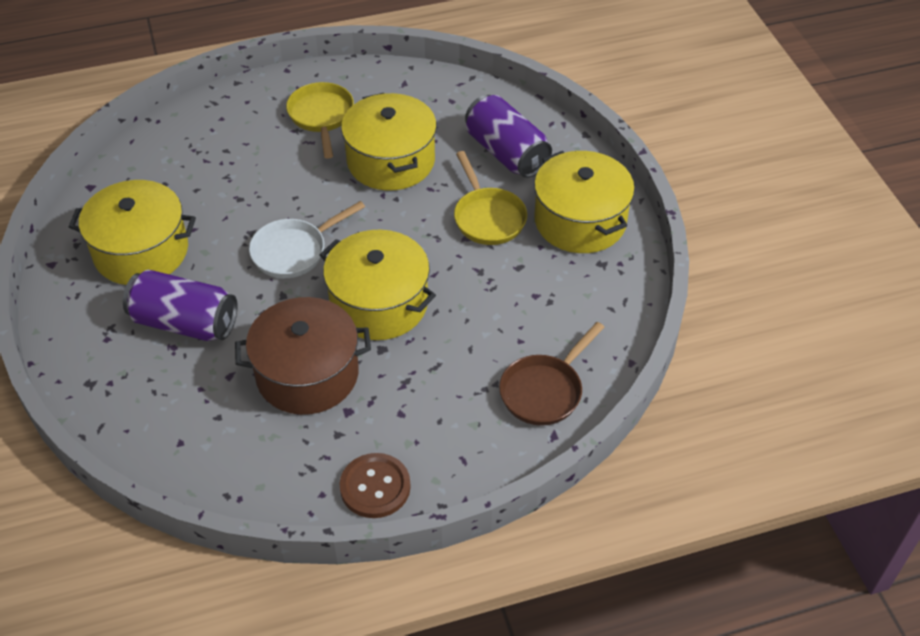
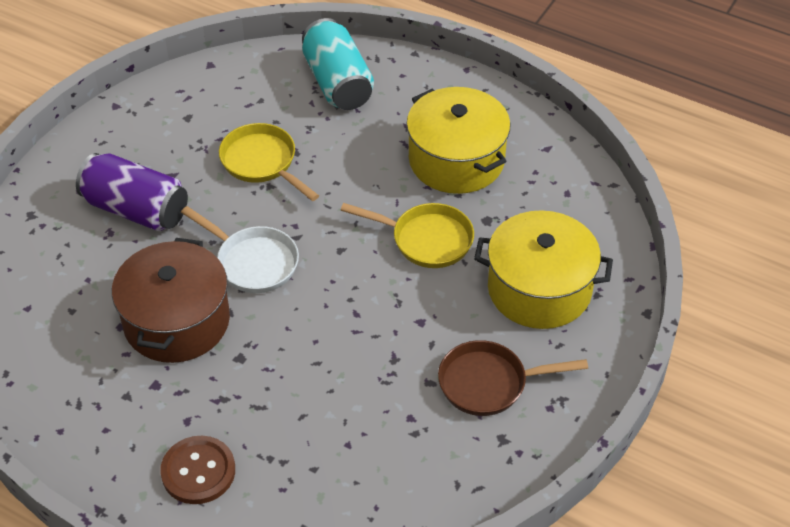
purple can: [123,270,238,341] [465,95,552,178] = 2 -> [76,153,188,231] = 1
turquoise can: none = 0 -> [302,18,374,110] = 1
yellow pot: [69,180,196,285] [320,230,436,340] [341,93,437,191] [534,151,635,253] = 4 -> [406,87,511,194] [474,210,613,329] = 2

